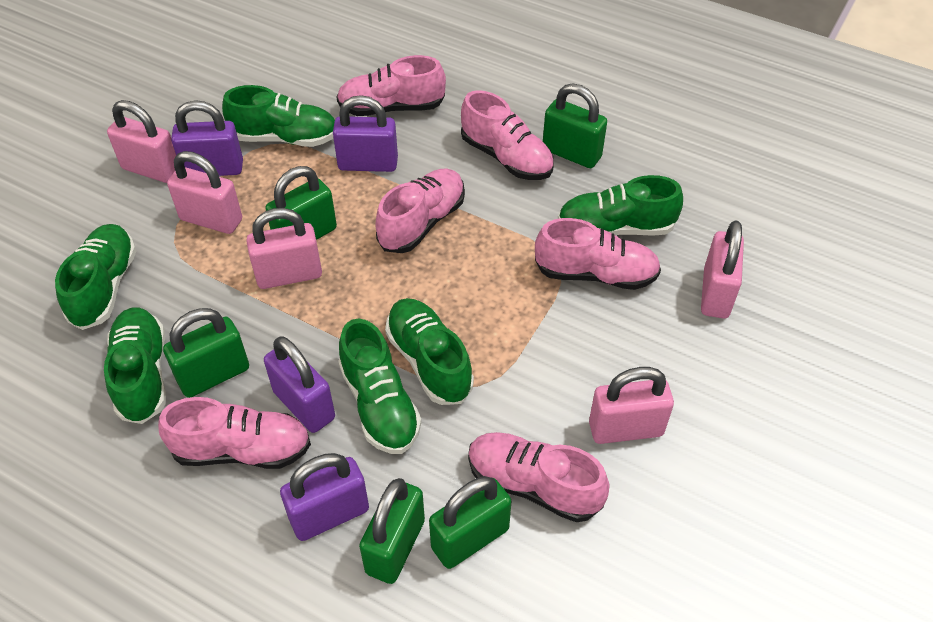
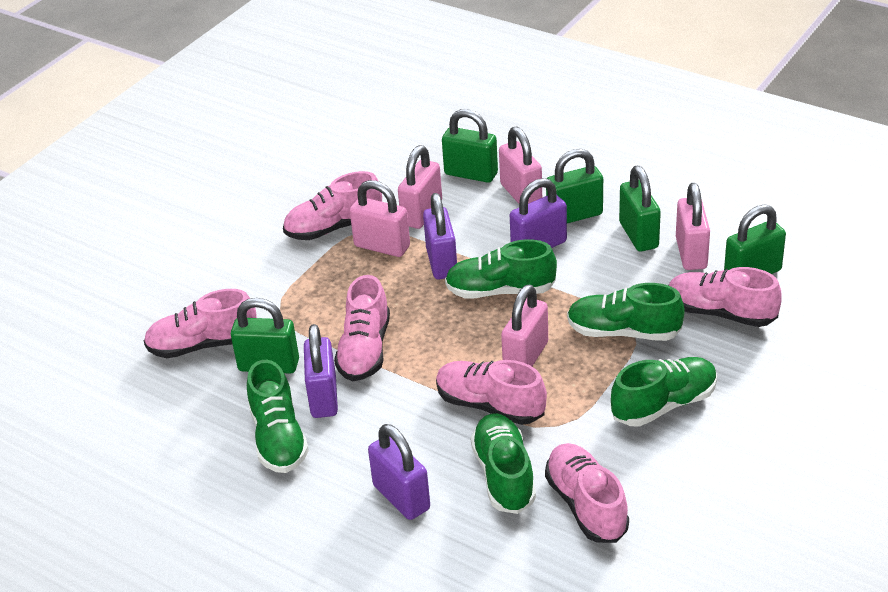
green shoe: [55,224,136,330] [104,307,166,424] [222,85,335,147] [338,319,422,454] [385,298,474,405] [558,175,683,236] = 6 -> [247,360,309,473] [445,239,557,299] [470,413,536,514] [567,283,685,341] [611,357,717,427] = 5

